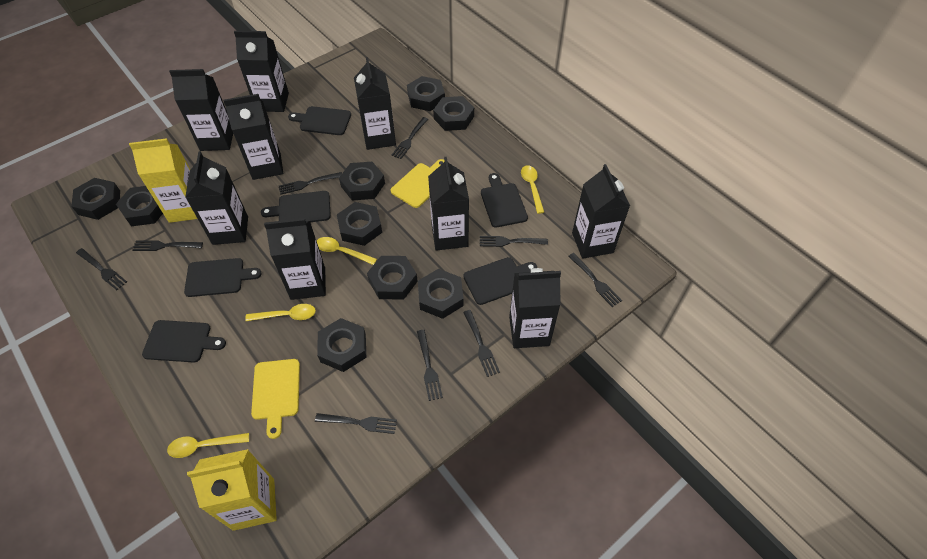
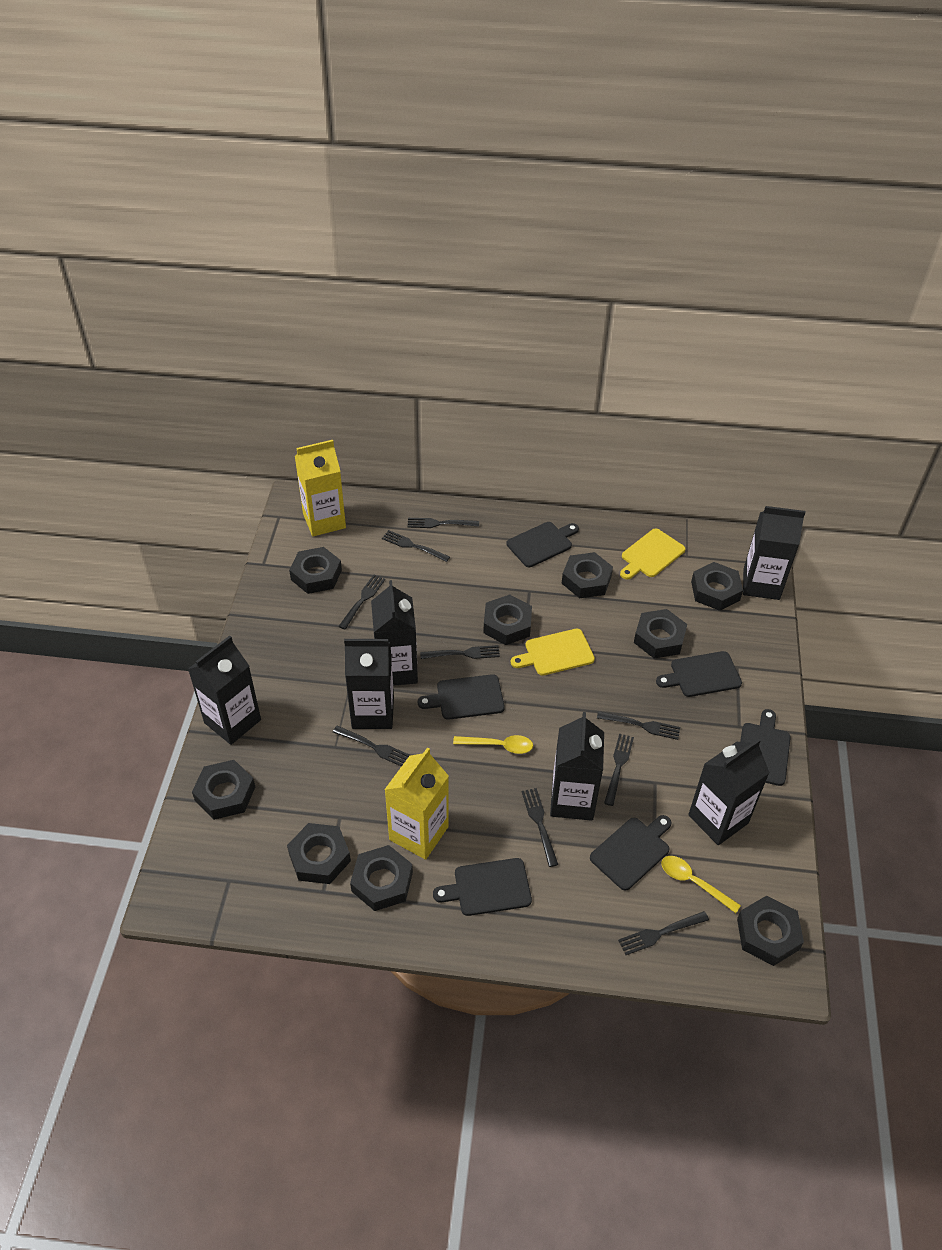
black carton: [169,69,233,151] [185,151,248,245] [223,94,283,180] [234,31,289,112] [264,218,326,300] [354,57,396,150] [428,157,469,251] [509,268,561,348] [572,164,630,259] = 9 -> [188,636,261,745] [344,639,394,729] [371,580,418,686] [550,712,604,821] [688,738,770,845] [743,506,805,600] = 6
yellow spoon: [167,433,249,458] [245,304,316,321] [317,237,377,265] [521,165,544,214] = 4 -> [453,735,533,754] [661,856,741,913] = 2

